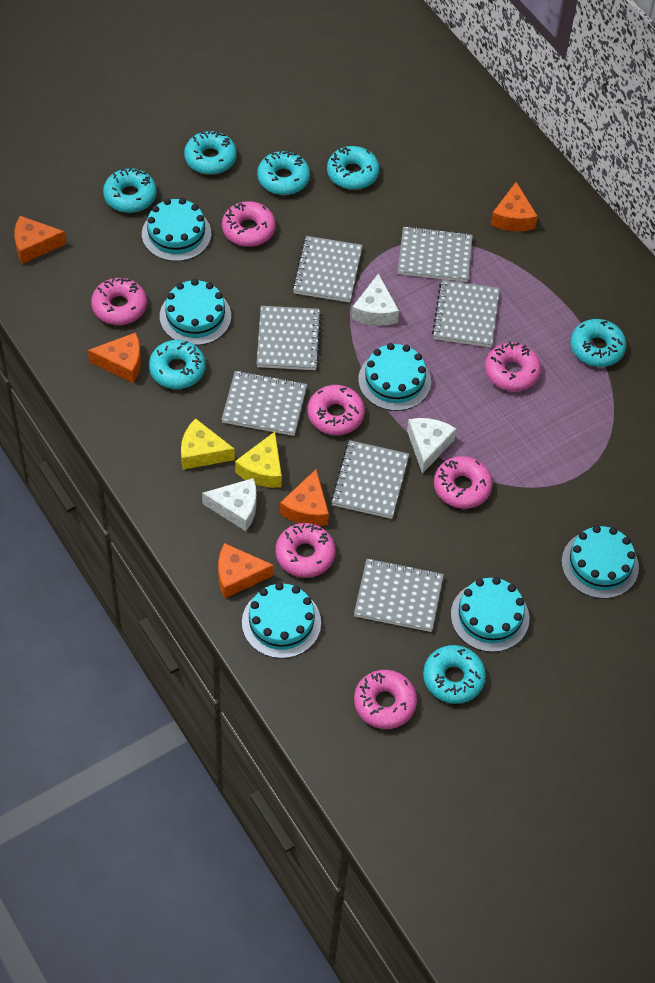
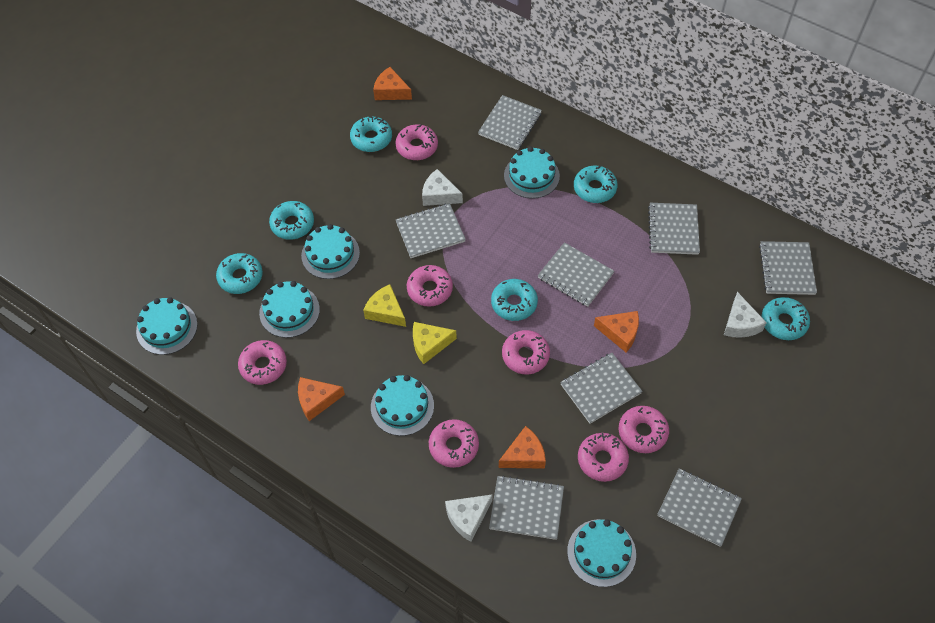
grey notebook: [221,371,307,436] [257,306,321,370] [292,236,363,302] [331,440,409,519] [354,558,444,632] [398,226,473,282] [432,280,500,347] = 7 -> [396,203,466,258] [478,95,542,150] [489,475,564,540] [538,242,614,307] [560,353,643,424] [648,203,700,255] [657,469,742,547] [759,241,817,295] = 8
orange cheese: [14,216,66,264] [88,332,141,383] [218,543,274,598] [280,469,329,526] [491,182,538,231] = 5 -> [298,377,345,421] [373,67,412,100] [499,426,546,469] [594,311,639,352] = 4
turquoise donut: [103,168,157,213] [149,340,205,389] [184,130,237,175] [257,150,310,195] [327,146,379,190] [423,645,486,704] [570,319,626,367] = 7 -> [216,253,263,294] [269,201,314,240] [350,116,392,152] [491,279,538,321] [574,166,617,203] [761,297,810,340] = 6

